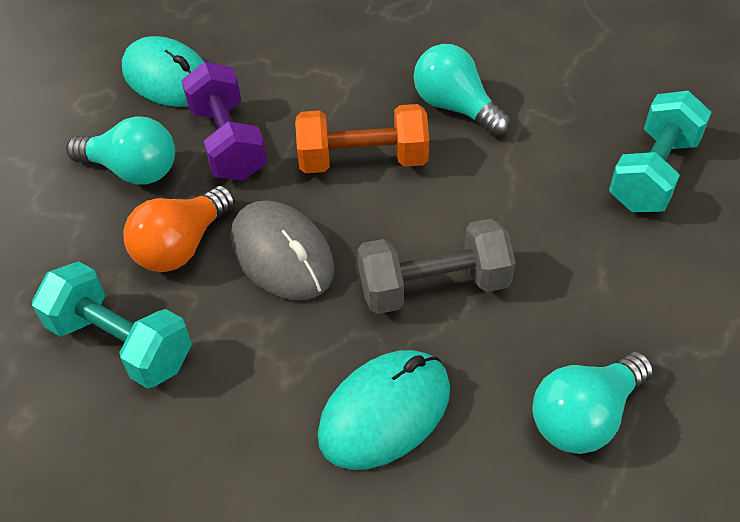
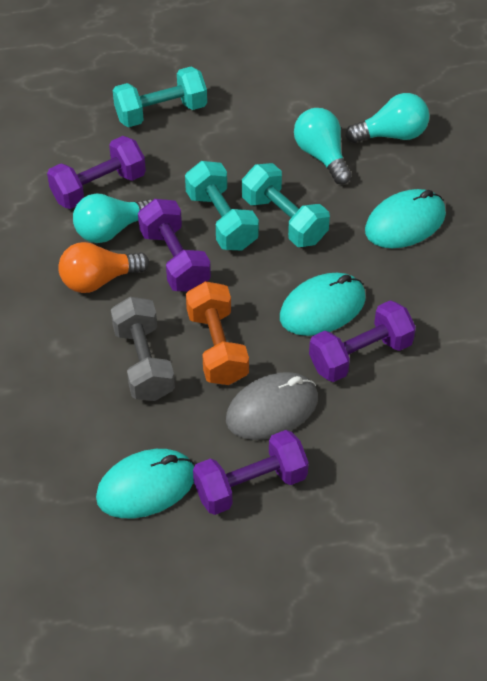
purple dumbbell: [181,61,267,181] = 1 -> [47,136,146,209] [138,199,211,292] [193,430,309,515] [309,300,416,382] = 4
turquoise dumbbell: [32,261,192,389] [609,91,712,212] = 2 -> [113,66,207,127] [185,161,259,251] [242,163,330,247] = 3
turquoise mouse: [122,36,204,107] [317,350,450,470] = 2 -> [96,449,194,518] [280,273,366,336] [365,189,446,248] = 3

